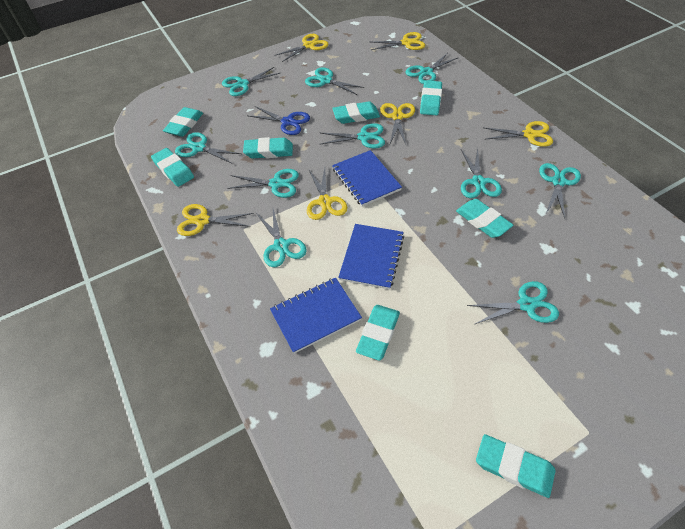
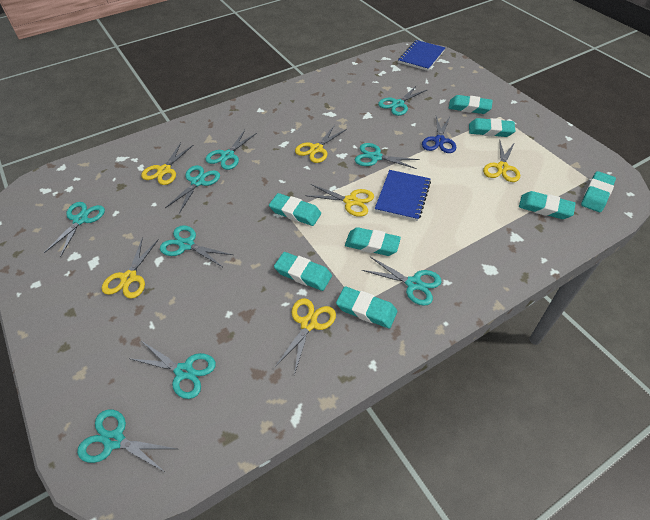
blue notebook: [270,278,362,354] [332,150,402,206] [338,224,404,290] = 3 -> [375,170,431,221] [398,40,445,71] = 2
turquoise scissors: [175,132,241,163] [222,67,280,96] [227,169,299,198] [256,209,307,267] [305,67,364,95] [321,123,385,149] [405,53,459,84] [461,148,502,198] [467,281,559,324] [539,163,581,218] = 10 -> [44,202,105,257] [77,410,177,472] [128,341,216,399] [160,225,233,267] [165,165,220,214] [206,130,257,170] [355,143,420,169] [362,257,442,306] [378,85,428,116] = 9

